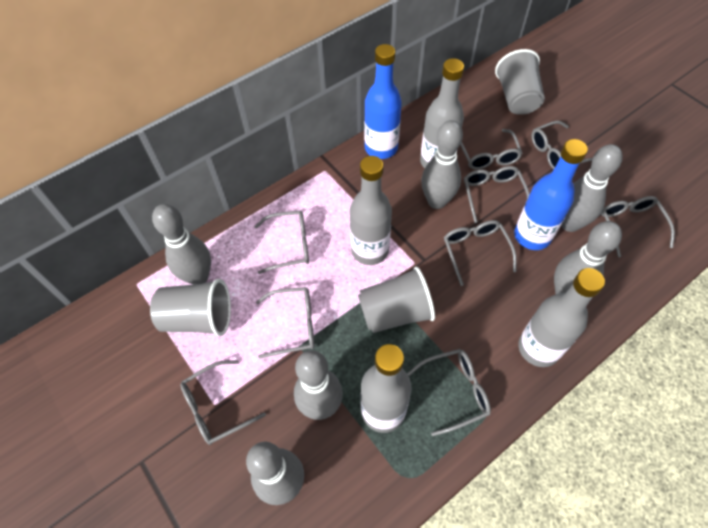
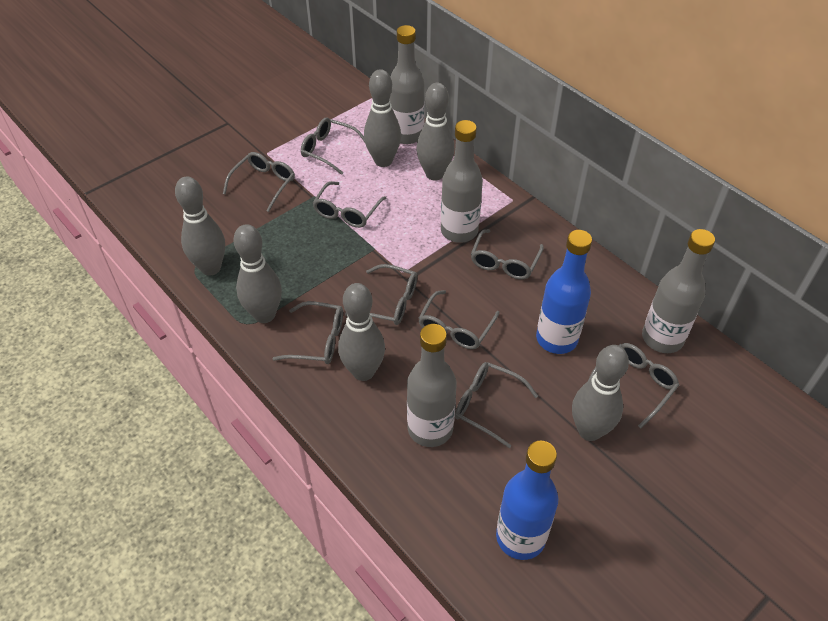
grey cup: [150,279,231,336] [358,267,435,333] [495,49,545,115] = 3 -> none = 0

